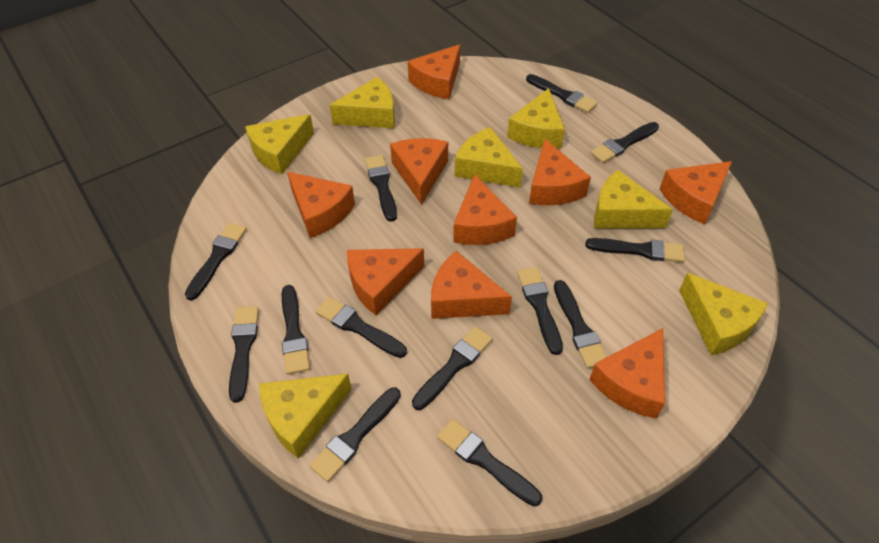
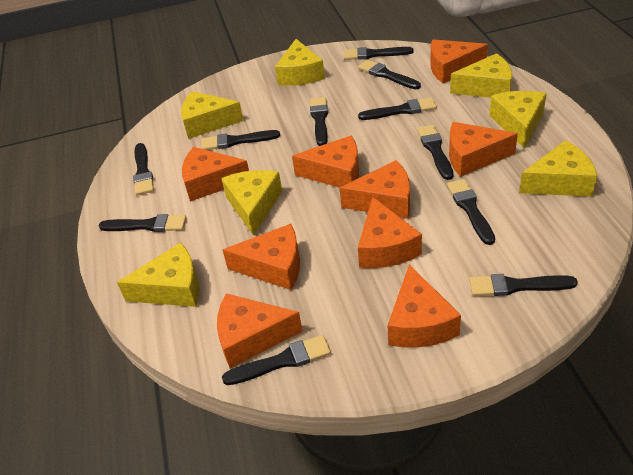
black brush: [185,223,247,300] [229,307,259,403] [282,285,310,374] [310,388,401,482] [316,297,407,358] [365,155,397,222] [412,326,493,410] [437,419,542,506] [517,267,563,355] [526,74,597,113] [554,280,607,369] [585,238,685,262] [590,122,659,163] = 13 -> [99,214,187,232] [133,143,154,195] [201,130,280,150] [222,335,331,385] [310,97,328,146] [343,47,414,60] [358,60,421,89] [358,97,437,120] [417,125,453,180] [447,179,495,245] [469,274,578,296] = 11

